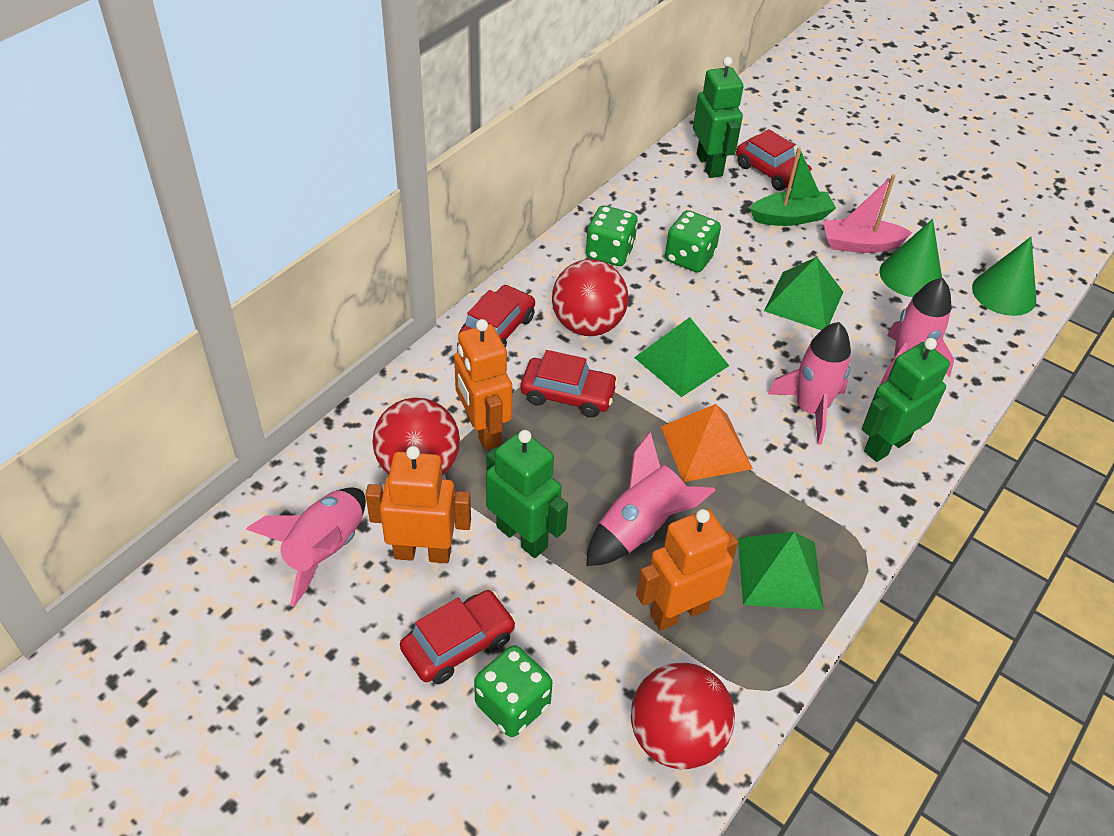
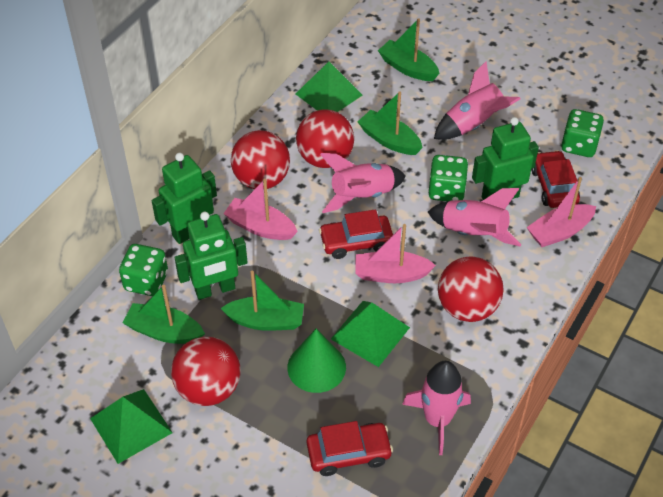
green boat: [750,148,836,226] = 1 -> [123,285,205,344] [221,271,304,331] [358,91,423,155] [378,18,440,81] = 4
green cone: [879,219,942,297] [972,237,1036,316] = 2 -> [287,329,346,393] = 1
orange pyramid: [661,404,753,482] = 1 -> none = 0
orange robot: [366,446,471,563] [454,319,512,450] [636,509,738,630] = 3 -> none = 0
pink boat: [823,174,913,253] = 1 -> [223,179,298,240] [355,224,436,283] [527,177,596,247] = 3
red ball: [373,398,460,475] [552,259,629,336] [631,662,735,769] = 3 -> [171,337,240,406] [231,130,290,189] [296,110,354,168] [438,256,504,322] = 4
red car: [400,590,516,684] [458,285,535,348] [520,350,618,418] [736,129,812,191] = 4 -> [307,421,393,476] [319,210,393,259] [531,150,580,208] = 3

